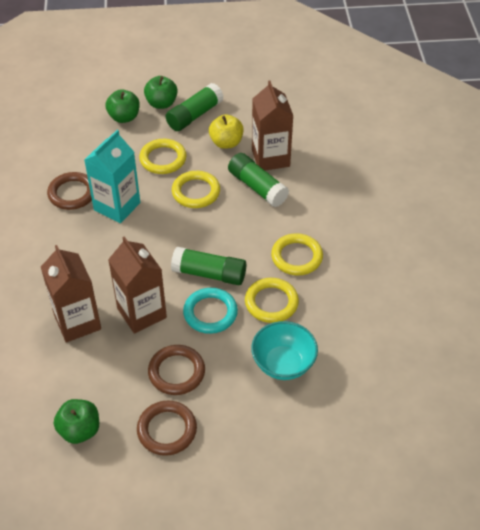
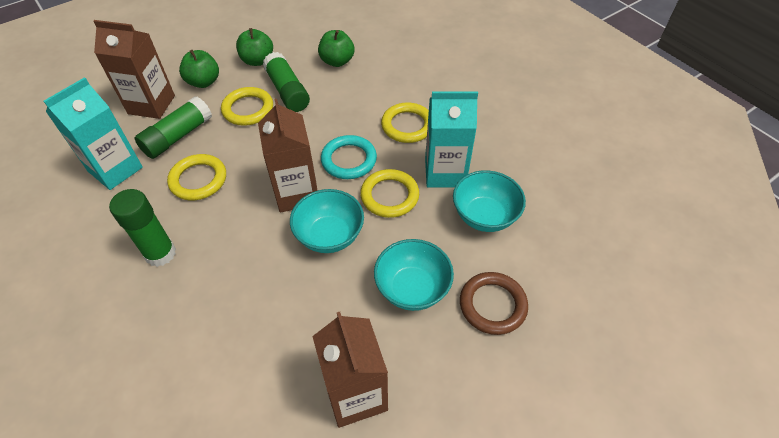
brown ring: [47,172,92,210] [137,401,197,456] [148,345,205,395] = 3 -> [460,272,528,335] = 1
turquoise bowl: [251,321,318,380] = 1 -> [290,189,364,253] [374,239,454,311] [453,170,526,232] = 3
turquoise carton: [84,130,140,223] = 1 -> [44,77,143,190] [425,92,478,187] = 2
yellow apple: [209,114,244,149] = 1 -> none = 0

